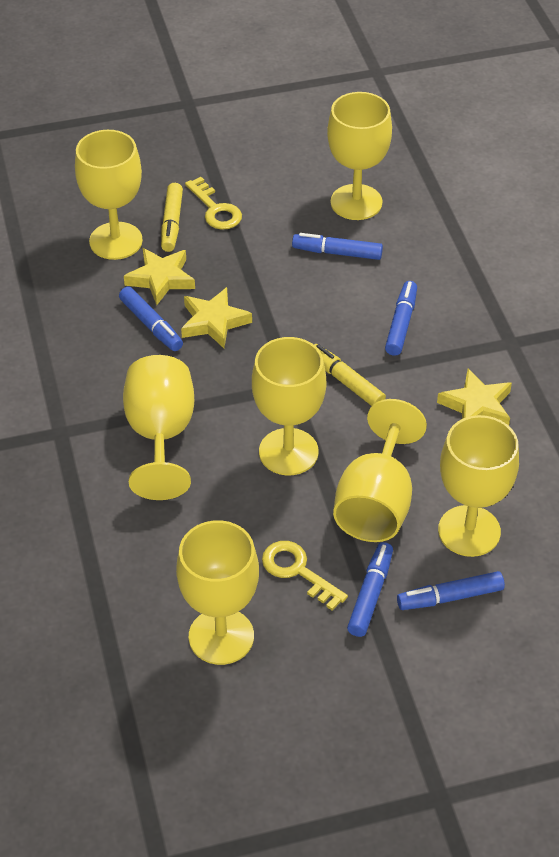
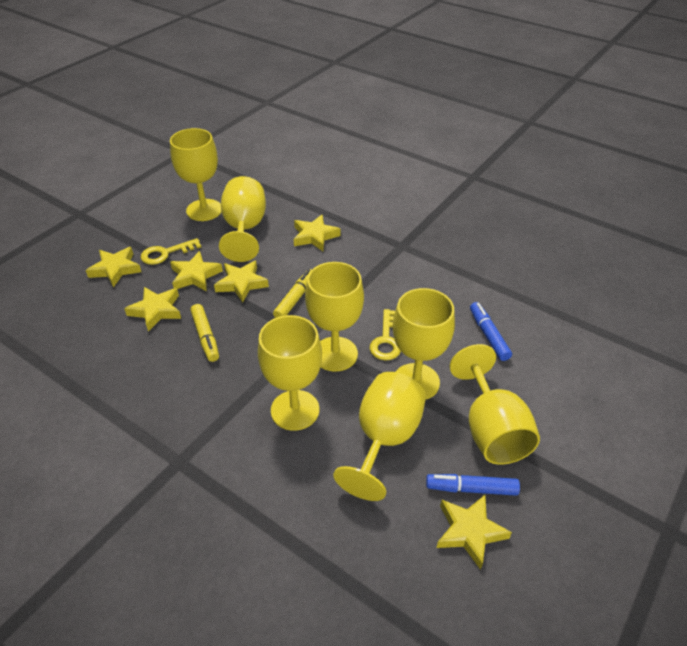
blue marker: [119,287,183,351] [292,233,383,260] [347,542,393,637] [385,281,417,356] [397,571,505,610] = 5 -> [426,474,520,496] [470,302,512,361] = 2
yellow star: [124,248,195,305] [181,287,252,348] [437,369,512,425] = 3 -> [86,247,141,287] [124,287,181,332] [170,251,223,291] [214,261,269,302] [294,215,341,251] [437,495,512,570] = 6

